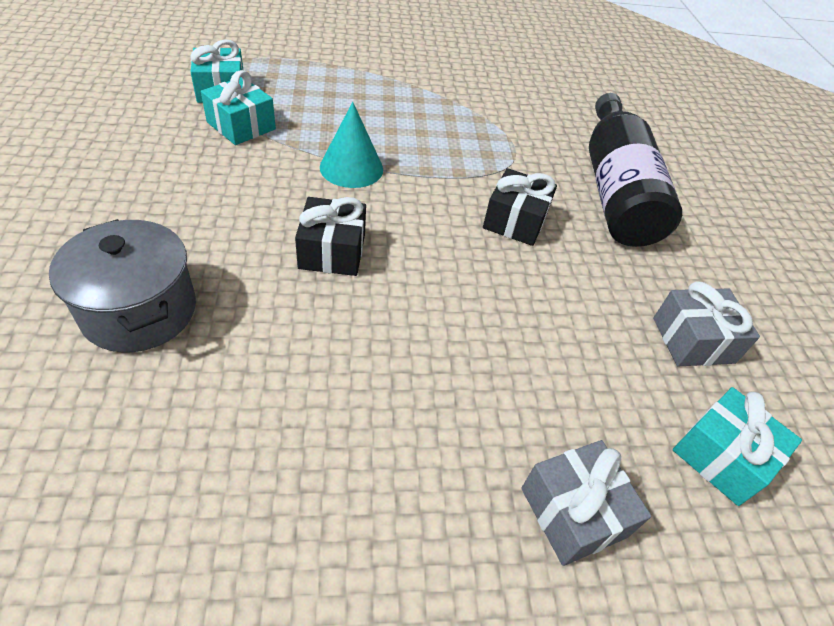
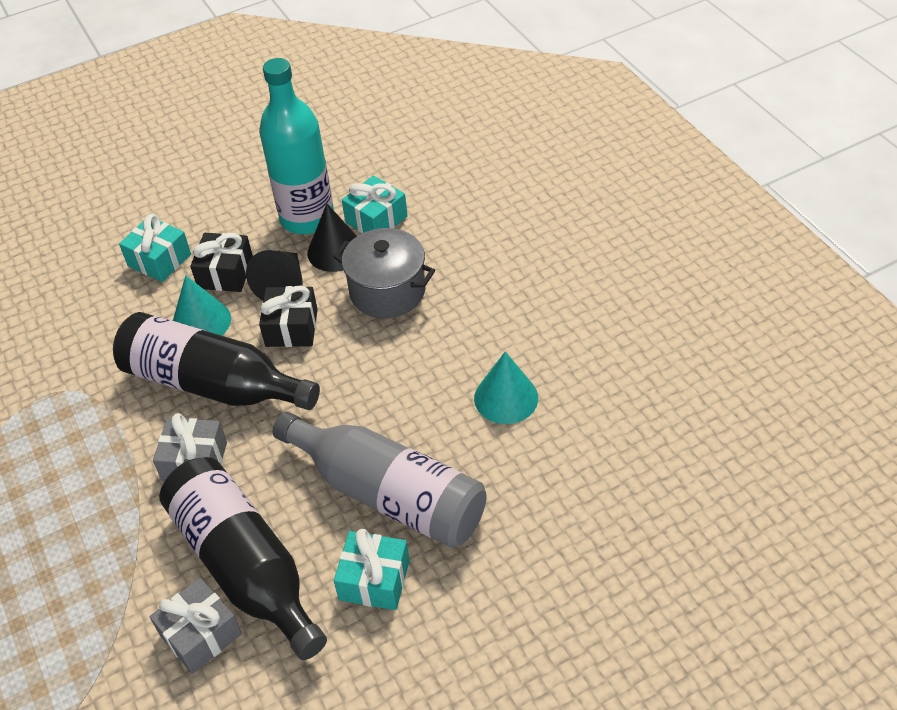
black bottle: [589,93,682,247] = 1 -> [113,312,320,410] [159,457,327,660] = 2
black cone: none = 0 -> [246,250,302,301] [307,204,357,272] = 2
grey bottle: none = 0 -> [273,412,487,548] = 1
turquoise bottle: none = 0 -> [259,58,334,234] = 1
turquoise cone: [320,102,383,188] = 1 -> [173,275,231,336] [474,351,538,424] = 2

